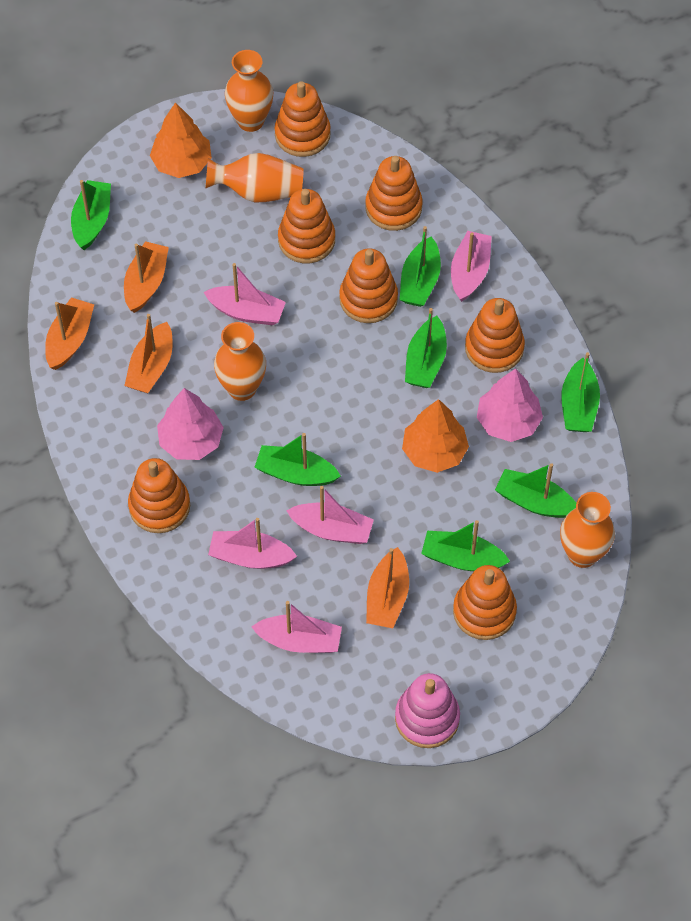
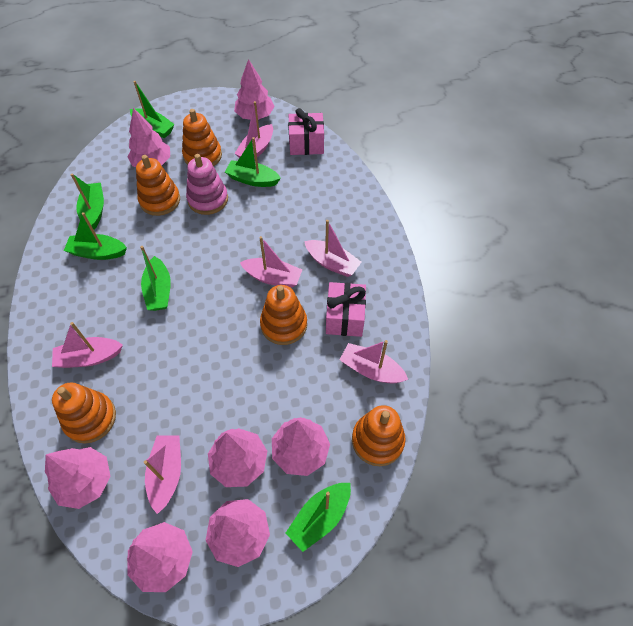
green boat: [71,180,111,250] [254,433,341,486] [400,226,441,307] [405,308,447,388] [421,520,510,571] [495,463,576,518] [561,352,600,432] = 7 -> [64,212,127,260] [71,173,104,230] [130,81,175,138] [140,246,171,311] [225,137,281,187] [286,483,351,552] = 6
orange boat: [45,297,94,370] [124,241,169,313] [124,314,172,393] [366,547,409,628] = 4 -> none = 0
orange stacking toy: [128,458,190,533] [274,81,331,157] [278,189,335,263] [339,248,398,323] [365,156,423,231] [453,565,517,640] [465,298,525,373] = 7 -> [52,382,116,443] [136,155,180,216] [182,109,222,166] [260,285,307,345] [352,405,406,466] = 5
orange tree: [150,102,212,178] [402,399,469,473] = 2 -> none = 0
orange vase: [205,153,304,202] [214,322,266,401] [225,50,273,132] [560,492,615,568] = 4 -> none = 0
pink boat: [204,263,286,325] [208,518,297,569] [251,601,342,653] [286,486,374,544] [451,231,492,302] = 5 -> [52,322,123,368] [144,436,181,514] [234,101,273,159] [240,236,302,288] [304,220,361,277] [340,340,408,384] = 6
pink gift: none = 0 -> [288,108,324,155] [326,282,366,337] = 2
pink tree: [157,388,224,460] [477,368,543,442] = 2 -> [45,447,111,509] [127,108,170,167] [127,522,193,592] [205,499,270,567] [208,428,267,487] [234,59,275,120] [272,417,330,476] = 7

